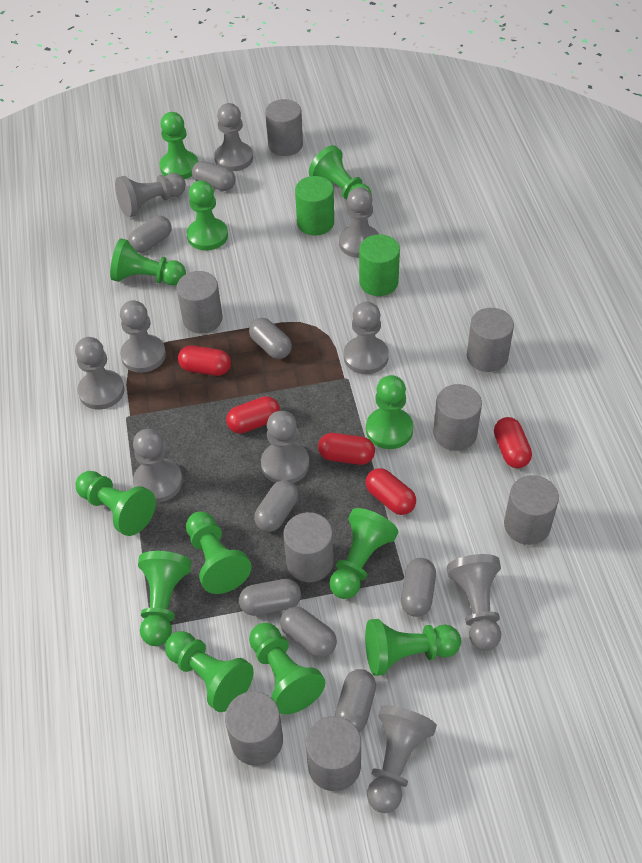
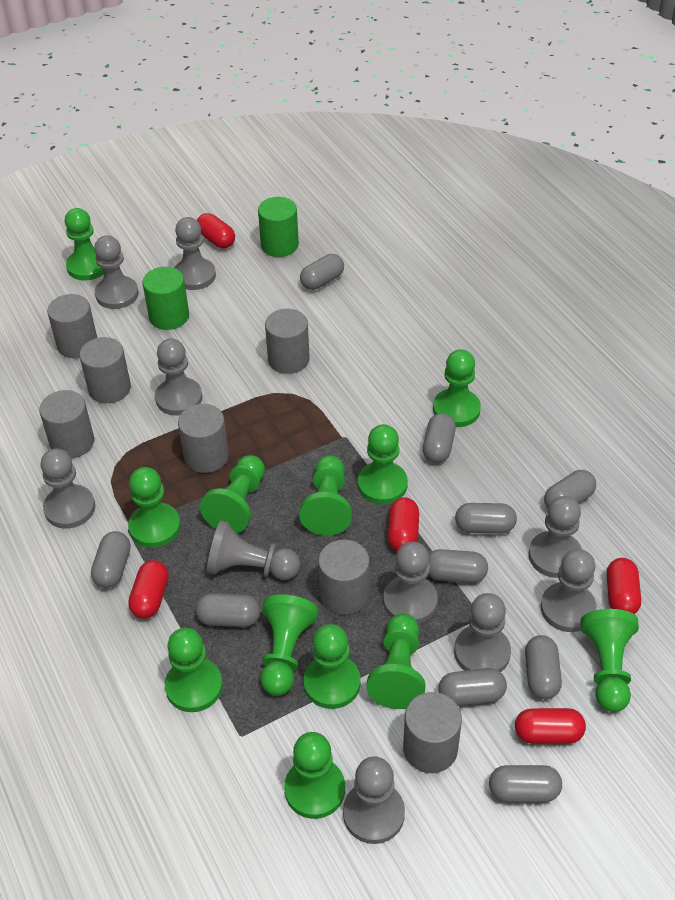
grey capsule: [128,216,172,253] [192,161,236,191] [239,579,301,616] [249,318,292,359] [254,480,298,532] [280,607,337,657] [335,669,376,732] [401,558,436,617] = 8 -> [91,531,131,588] [196,593,260,627] [300,254,344,290] [423,413,456,463] [428,549,488,583] [438,668,507,706] [455,503,517,534] [489,765,562,802] [525,635,562,699] [544,470,596,508] = 10
grey cylinder: [177,271,223,333] [225,691,283,766] [265,99,303,156] [283,512,334,582] [306,716,361,791] [433,384,482,451] [467,308,514,372] [504,475,559,545] = 8 -> [39,390,94,458] [47,294,97,358] [79,337,131,403] [178,404,229,473] [265,309,310,374] [318,540,370,615] [403,692,462,773] = 7

